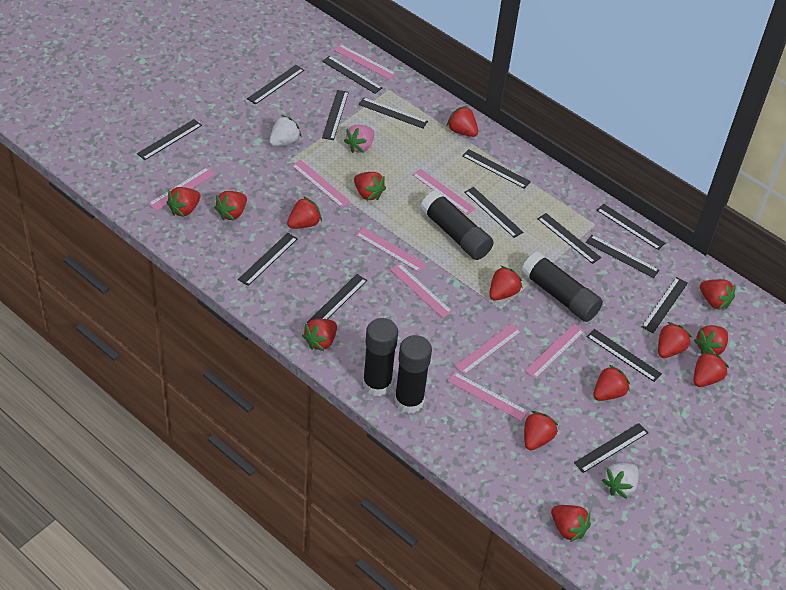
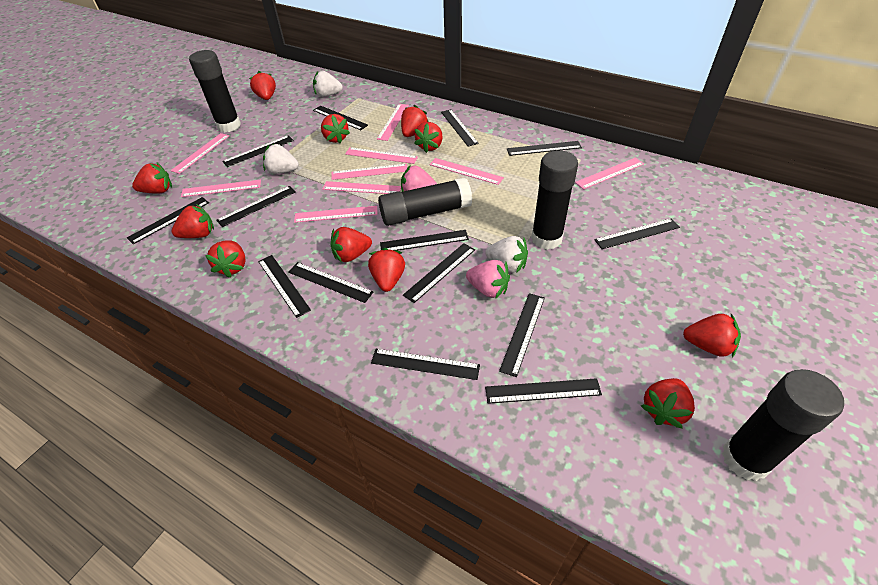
black ruler: [137,119,202,160] [238,233,298,286] [247,65,304,104] [307,274,367,323] [322,56,382,94] [322,90,349,140] [358,97,428,128] [462,149,531,189] [464,187,523,238] [537,213,601,264] [574,423,648,473] [586,235,660,278] [587,329,662,382] [597,204,665,250] [642,277,688,333] = 15 -> [127,197,209,244] [216,186,296,227] [222,135,294,167] [258,255,311,318] [288,262,373,303] [313,106,368,130] [371,349,480,380] [380,230,469,251] [403,243,475,303] [441,109,479,146] [485,378,602,404] [499,293,545,377] [507,141,582,156] [594,218,680,249] = 14
pink strawberry: [344,125,374,153] = 1 -> [401,165,437,192] [466,260,510,299] = 2
red strawberry: [166,187,201,217] [214,191,247,220] [287,196,322,229] [302,319,337,351] [354,172,386,201] [447,106,478,137] [489,266,523,300] [524,411,558,450] [551,505,591,542] [593,365,630,401] [658,322,692,358] [694,325,728,355] [694,351,729,387] [700,279,735,310] = 14 -> [132,163,172,194] [172,204,214,238] [205,240,246,278] [249,71,276,100] [321,114,350,144] [331,227,372,263] [368,248,405,292] [401,105,428,137] [414,122,443,153] [641,378,695,429] [683,314,741,357] = 11
white strawberry: [269,115,301,146] [602,463,639,499] = 2 -> [263,144,299,174] [313,71,343,97] [486,236,528,273] = 3

